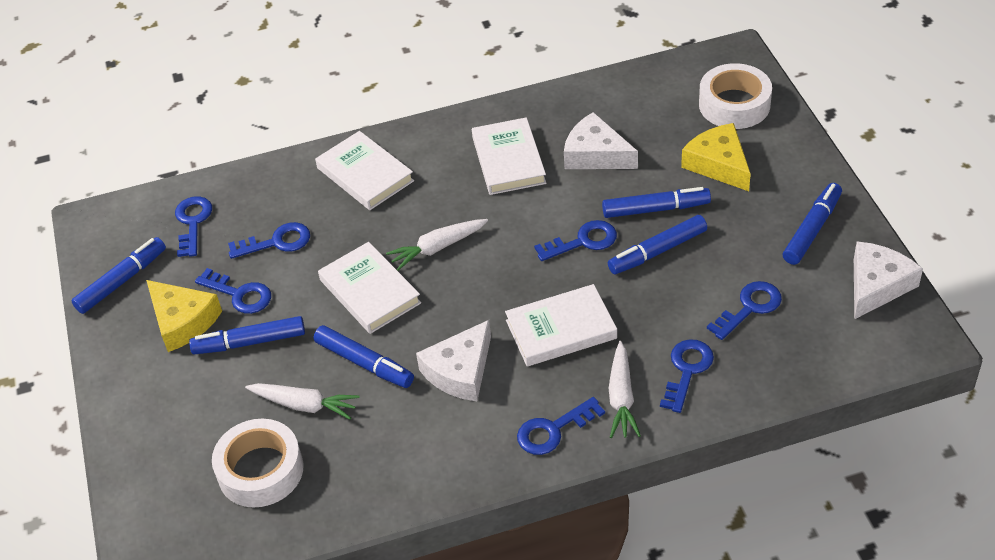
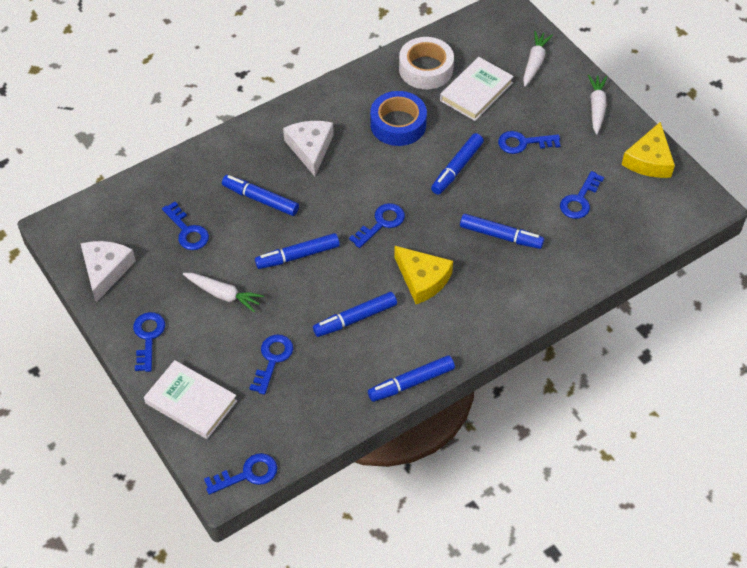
blue tape: none = 0 -> [370,91,427,146] = 1
white book: [315,131,414,210] [318,242,421,334] [472,117,546,195] [505,284,617,367] = 4 -> [144,360,237,439] [440,57,514,121] = 2
white cheese: [416,320,491,401] [564,112,638,169] [854,241,923,320] = 3 -> [80,241,136,302] [283,121,334,176] = 2
white tape: [212,419,304,507] [699,63,772,129] = 2 -> [399,37,454,89] = 1

